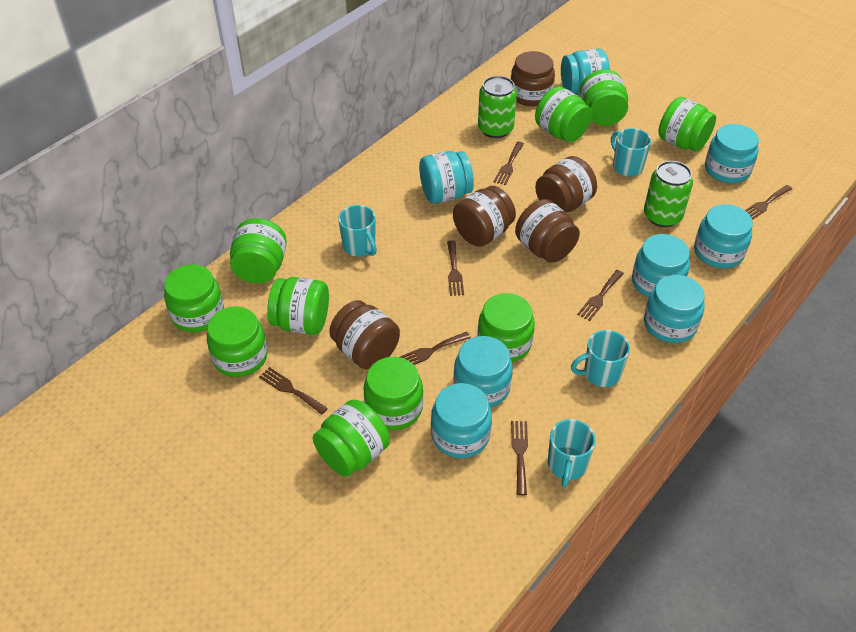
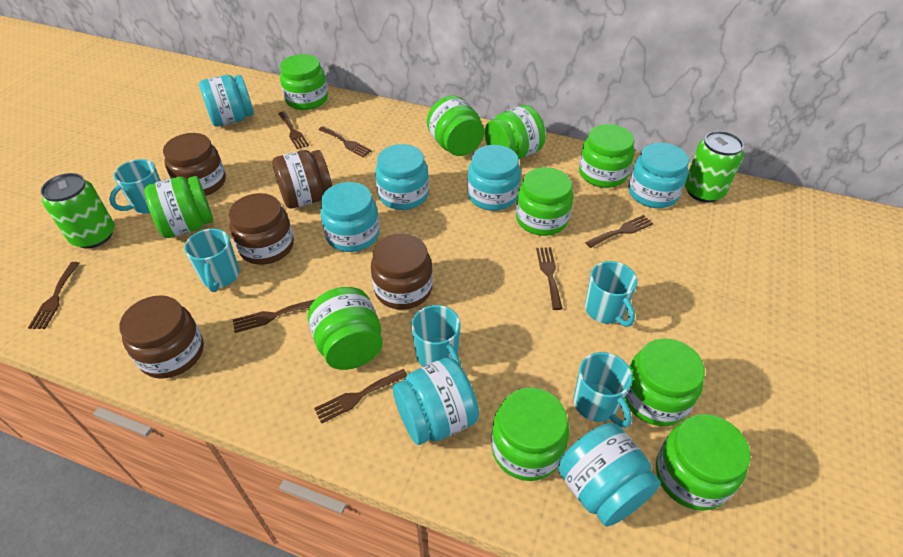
turquoise jar: [419,151,474,204] [431,383,492,458] [454,336,513,407] [561,48,610,95] [632,234,690,297] [644,275,705,343] [694,204,753,269] [705,124,759,183] = 8 -> [199,75,254,127] [320,182,379,252] [375,144,429,210] [393,358,479,445] [467,145,521,211] [558,423,661,527] [629,143,689,208] = 7
turquoise mug: [338,205,377,257] [548,419,596,487] [571,330,630,387] [611,128,651,176] = 4 -> [109,159,161,214] [184,229,240,292] [411,305,461,366] [574,352,633,428] [585,261,637,327] = 5

